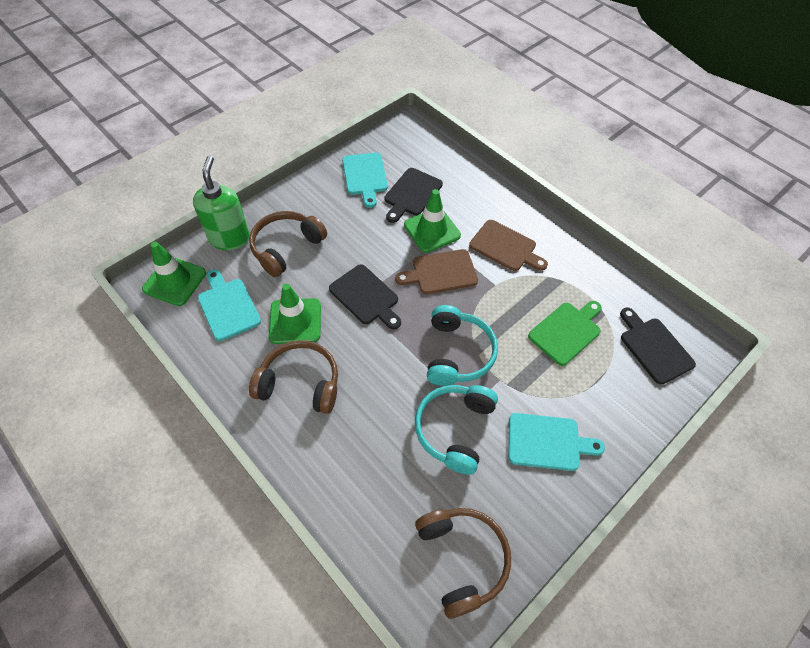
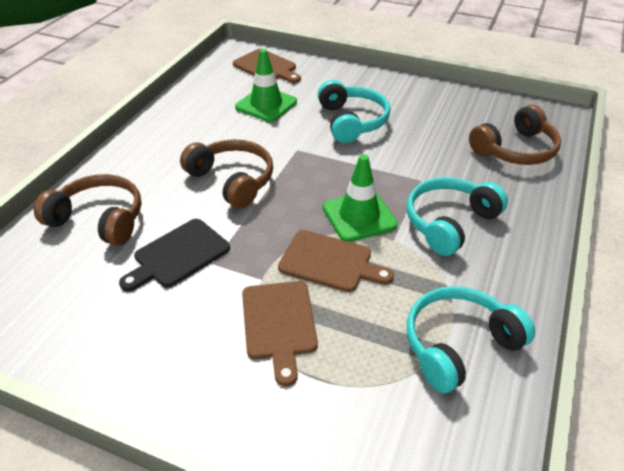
black cutting board: [329,264,401,330] [385,168,443,223] [620,307,696,385] = 3 -> [119,219,230,291] = 1
brown cutting board: [395,249,478,294] [469,220,548,271] = 2 -> [233,49,301,83] [242,281,318,386] [278,230,394,292] = 3
green cutting board: [528,301,602,366] = 1 -> none = 0
green soap dispenser: [193,155,250,250] = 1 -> none = 0
green traffic cone: [142,242,206,306] [269,284,321,344] [404,189,461,253] = 3 -> [235,49,297,122] [323,155,398,242] = 2
turquoise cutting board: [198,269,261,341] [342,153,388,208] [508,413,605,471] = 3 -> none = 0
turquoise headphones: [415,385,498,475] [427,305,498,386] = 2 -> [318,80,390,143] [407,177,508,256] [407,286,535,393] = 3

